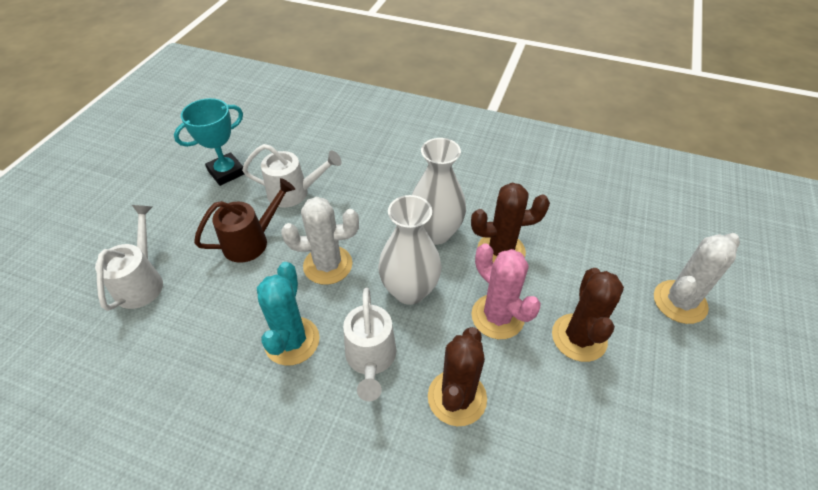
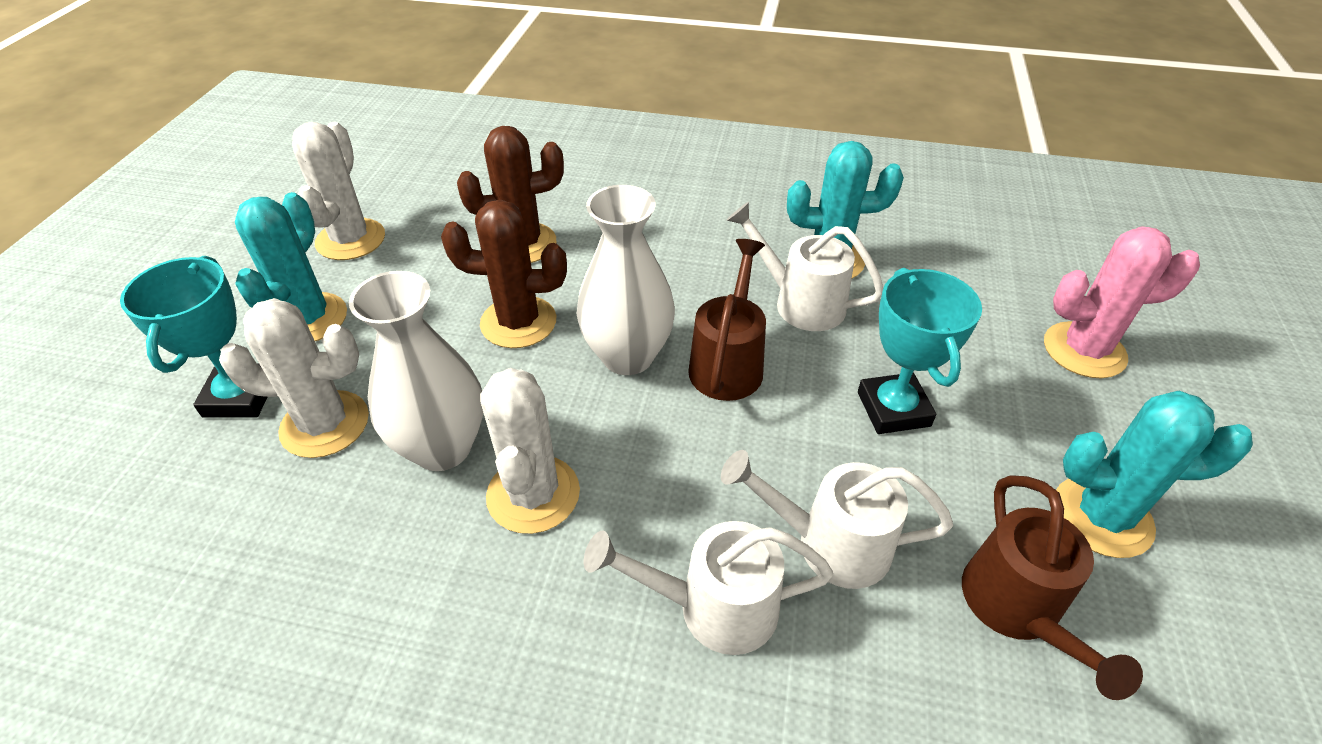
brown cactus: [428,327,487,426] [471,183,550,263] [552,268,624,362] = 3 -> [441,200,567,348] [457,126,564,263] = 2
brown watering can: [194,178,295,263] = 1 -> [688,239,766,401] [962,475,1143,700] = 2
turquoise cactus: [257,262,320,366] = 1 -> [235,192,347,341] [787,141,904,278] [1056,391,1253,558] = 3
turquoise trophy: [174,98,244,186] = 1 -> [120,256,267,418] [858,268,982,434] = 2
white cactus: [281,197,359,285] [654,233,740,324] = 2 -> [219,298,369,458] [292,122,385,260] [480,368,580,534] = 3

